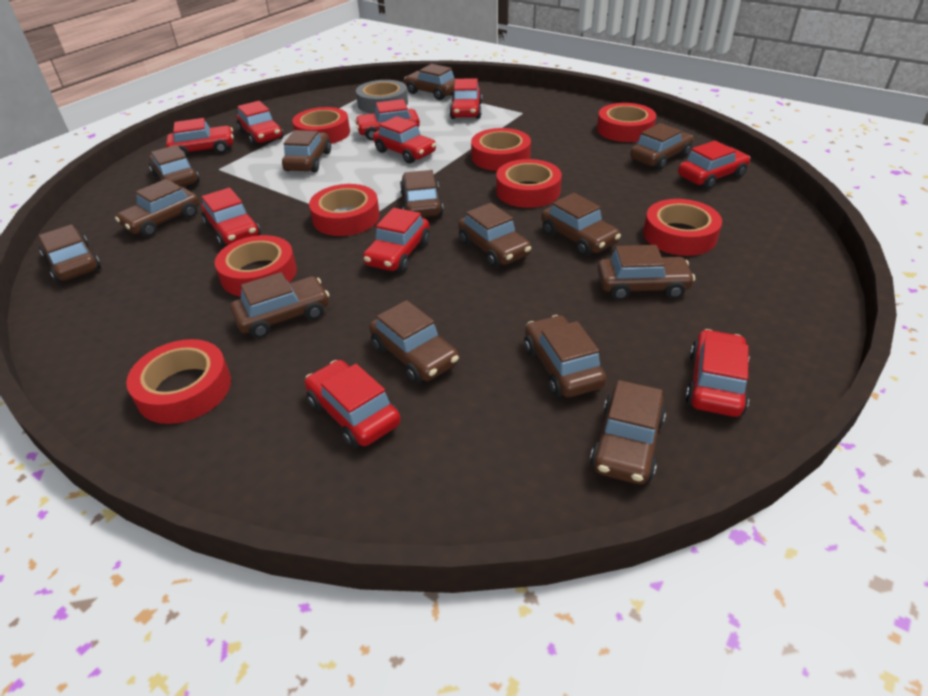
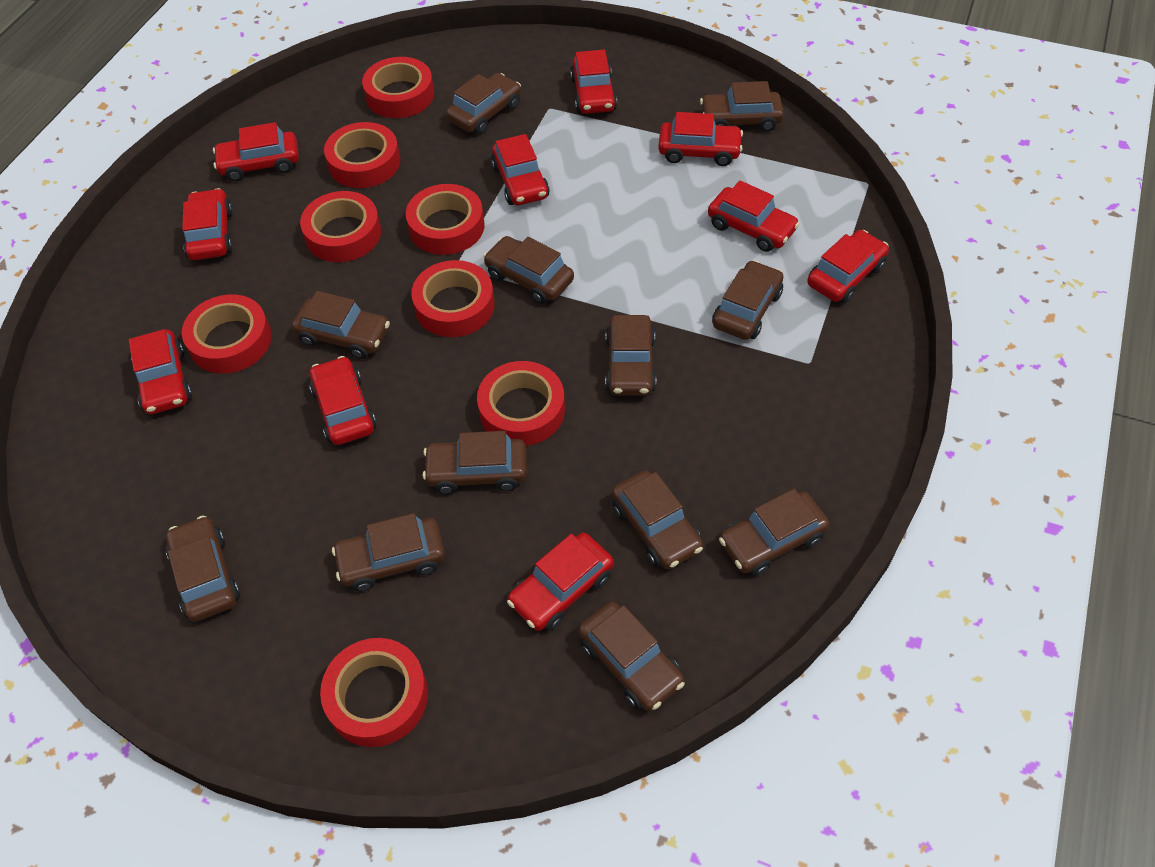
brown car: [39,224,101,283] [115,179,200,237] [149,145,200,187] [230,272,329,338] [282,130,331,172] [369,300,459,383] [400,170,444,217] [404,64,456,100] [458,203,531,267] [524,315,607,397] [541,193,621,256] [590,380,666,484] [597,245,695,300] [630,123,693,170] = 14 -> [166,516,240,622] [292,291,390,359] [332,513,445,591] [423,431,527,494] [446,73,521,134] [483,236,574,304] [578,601,685,711] [605,315,656,396] [612,470,703,570] [700,81,784,132] [712,260,784,340] [719,489,829,576] = 12
grey tape: [356,80,408,114] = 1 -> none = 0

